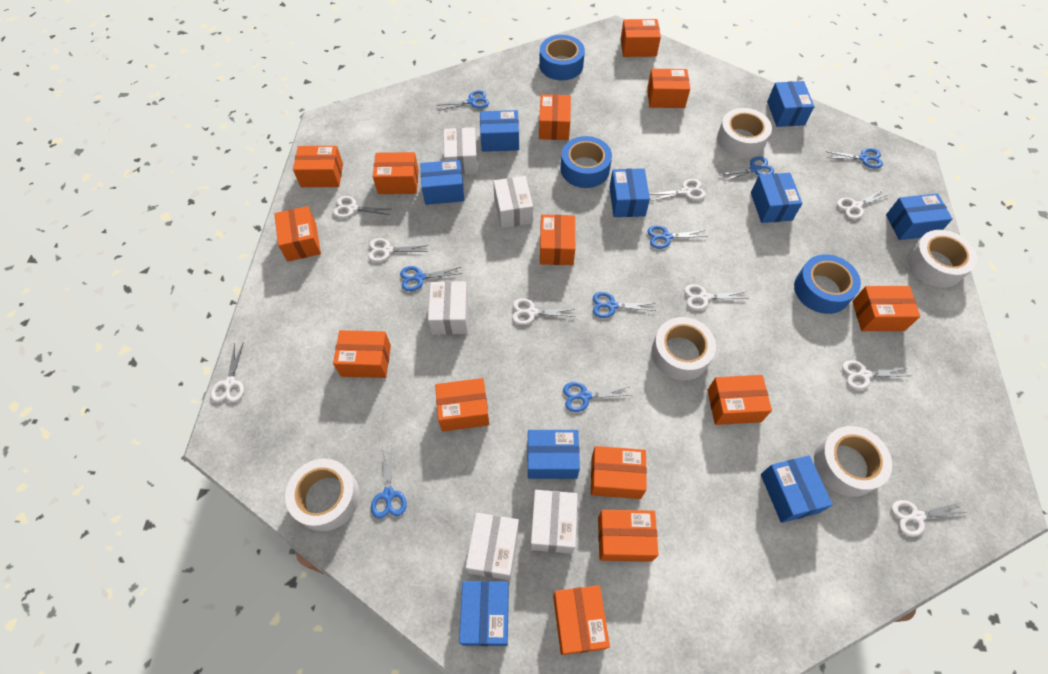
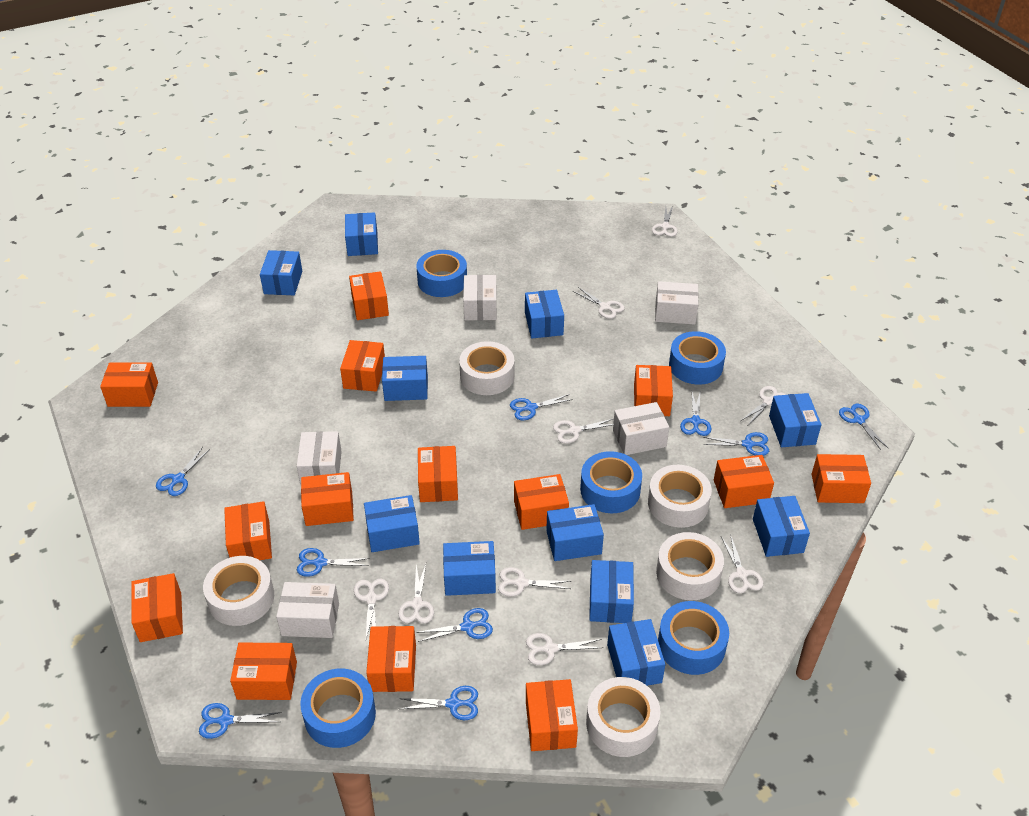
blue box: [420,160,465,205] [459,581,509,646] [480,110,519,152] [527,430,580,479] [610,168,650,217] [751,173,802,223] [761,455,833,523] [767,81,815,127] [886,193,953,240] = 9 -> [260,250,302,295] [345,212,378,256] [364,495,420,552] [382,356,428,401] [443,541,496,596] [525,290,564,338] [546,504,604,561] [589,560,634,623] [607,619,665,686] [753,496,810,557] [769,393,821,447] = 11
blue scissors: [371,447,407,519] [400,266,462,291] [436,90,489,111] [563,382,629,412] [593,292,656,318] [647,225,708,249] [721,156,774,181] [826,148,883,169] = 8 -> [156,447,210,496] [199,703,282,739] [297,548,370,577] [399,686,478,720] [416,608,493,642] [510,394,573,420] [680,390,712,436] [703,432,769,456] [839,404,889,450] = 9
blue tape: [539,35,585,80] [561,136,612,188] [794,254,861,314] = 3 -> [300,668,376,748] [416,250,467,297] [580,451,642,513] [658,601,729,675] [669,331,726,385] = 5

